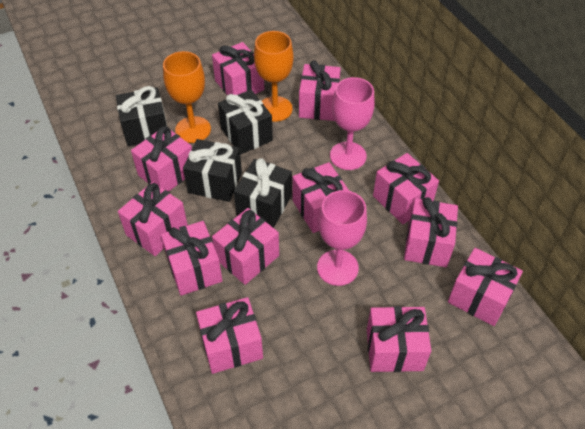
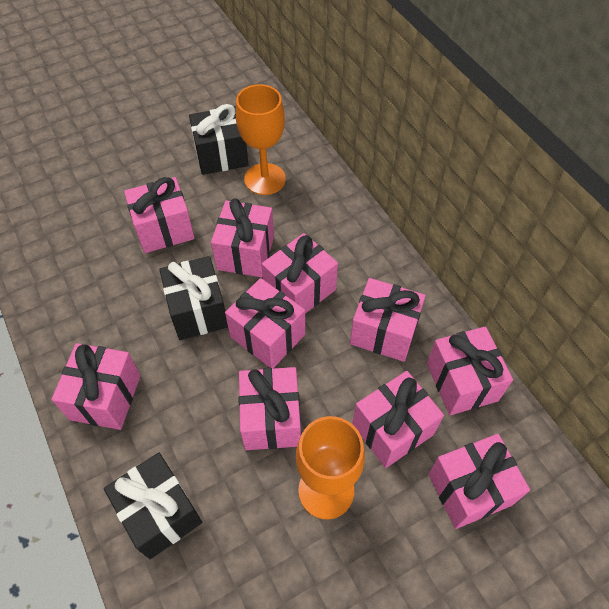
black gift: [116,86,167,147] [183,139,242,202] [218,90,273,155] [234,158,292,228] = 4 -> [104,453,202,559] [160,256,228,340] [189,104,249,175] = 3
pink gift: [118,182,188,256] [131,126,192,192] [161,221,223,296] [196,297,263,374] [212,42,264,95] [212,208,279,285] [293,162,349,233] [299,60,341,121] [367,306,431,372] [373,153,439,224] [404,197,458,267] [448,248,523,326] = 12 -> [51,343,141,430] [124,177,195,253] [211,198,274,277] [225,278,305,369] [239,367,301,450] [262,233,338,314] [350,278,426,362] [352,371,444,468] [427,326,513,415] [428,434,530,529] = 10
pink goblet: [317,190,367,286] [330,77,375,170] = 2 -> none = 0

